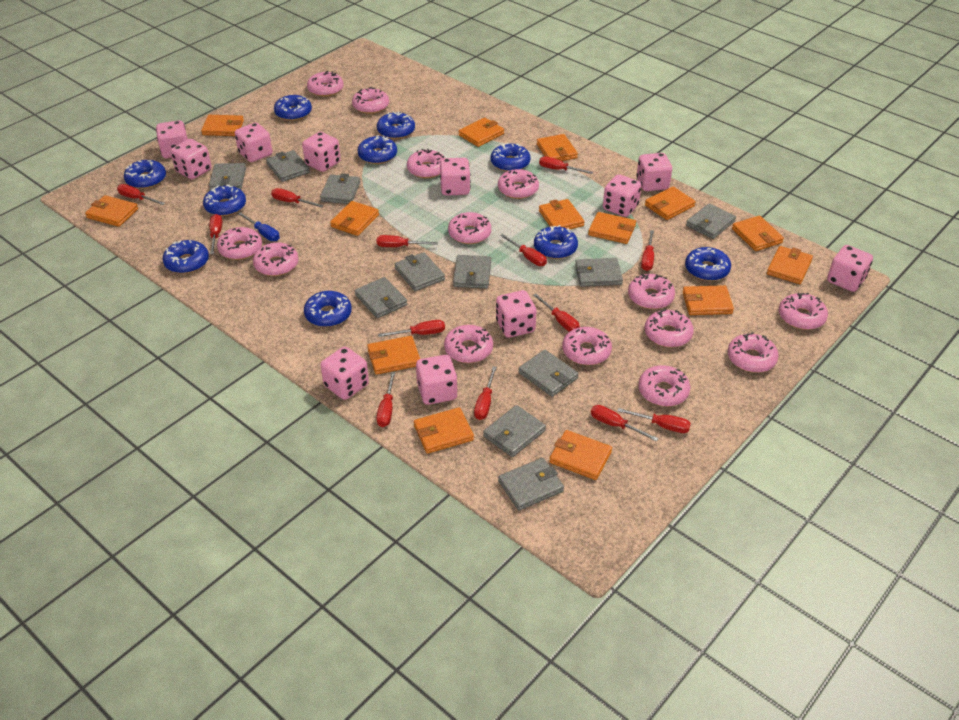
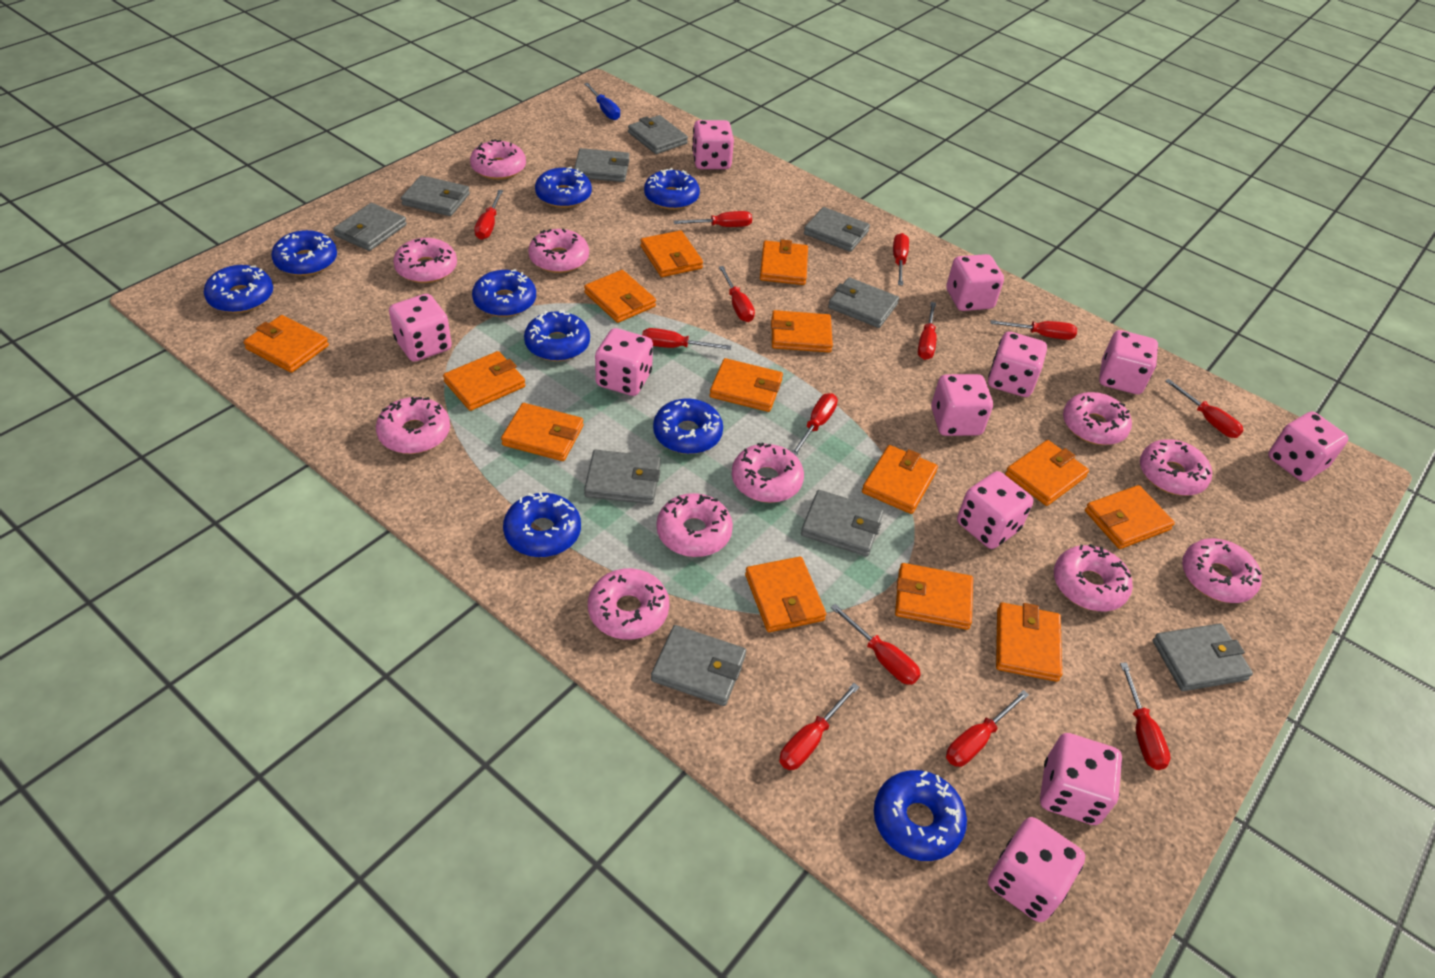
blue donut: [124,160,166,189] [163,240,209,274] [203,185,246,216] [274,95,312,121] [304,291,352,327] [358,135,397,164] [377,111,415,139] [491,142,530,172] [534,225,578,259] [685,247,731,281] = 10 -> [204,265,273,313] [271,230,337,276] [472,269,536,317] [503,492,581,557] [524,310,590,361] [535,167,592,208] [644,168,700,210] [653,399,723,454] [874,770,967,861] = 9
grey wallet: [209,163,246,190] [266,150,310,182] [320,173,360,204] [355,277,407,318] [394,252,445,291] [453,255,491,289] [483,405,546,457] [498,458,564,511] [519,350,579,397] [575,258,623,287] [686,203,736,239] = 11 -> [333,203,407,251] [401,175,470,216] [574,148,629,182] [584,450,661,504] [628,115,688,154] [651,625,746,706] [801,490,883,556] [804,207,870,252] [828,277,899,328] [1153,623,1253,691] = 10
pink donut: [217,227,262,260] [253,242,299,276] [307,71,344,97] [352,87,389,114] [407,149,445,178] [444,325,493,363] [448,212,491,244] [498,169,539,199] [562,327,612,365] [628,274,675,309] [638,365,690,406] [645,308,694,347] [728,332,779,373] [779,293,828,330] = 14 -> [376,397,450,454] [393,238,457,283] [470,139,526,180] [528,229,589,273] [588,568,669,640] [656,493,733,557] [732,442,804,503] [1054,544,1133,611] [1063,392,1132,445] [1140,439,1212,496] [1182,538,1262,603] = 11

